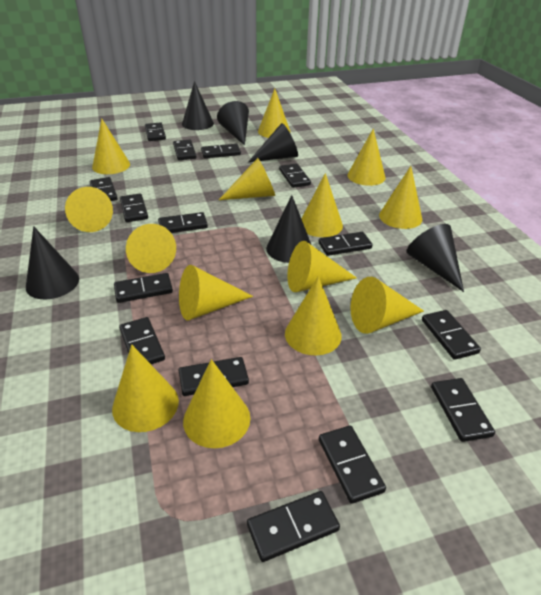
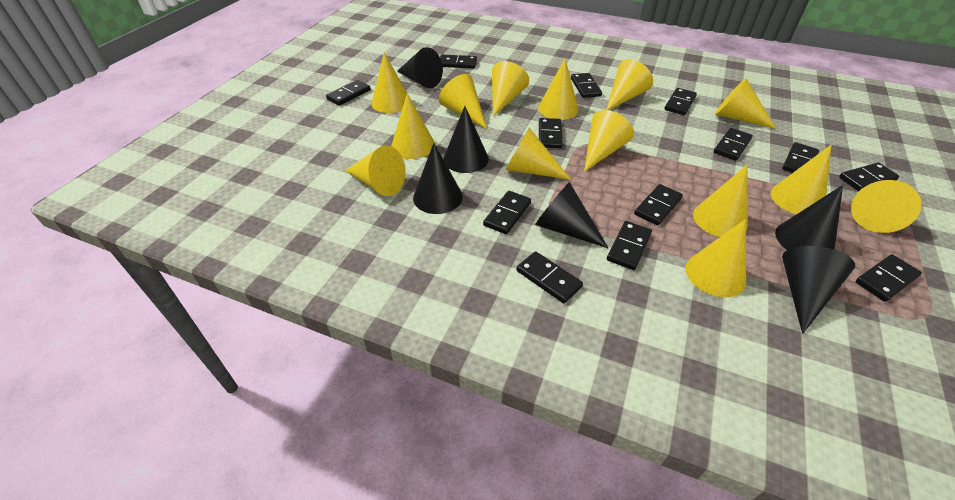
black domino: [90,177,117,201] [114,273,173,303] [119,317,165,364] [120,194,148,222] [145,122,166,141] [158,212,208,233] [173,140,196,160] [179,357,249,396] [201,144,241,158] [247,491,340,562] [279,164,311,188] [319,232,372,256] [319,426,386,504] [422,310,481,360] [431,378,495,442] = 15 -> [326,80,371,106] [440,55,477,69] [483,191,531,234] [517,251,583,303] [539,118,563,148] [571,73,602,98] [607,221,652,270] [634,184,683,226] [664,88,697,115] [714,128,753,161] [782,142,819,173] [839,163,899,191] [856,254,922,302] = 13

